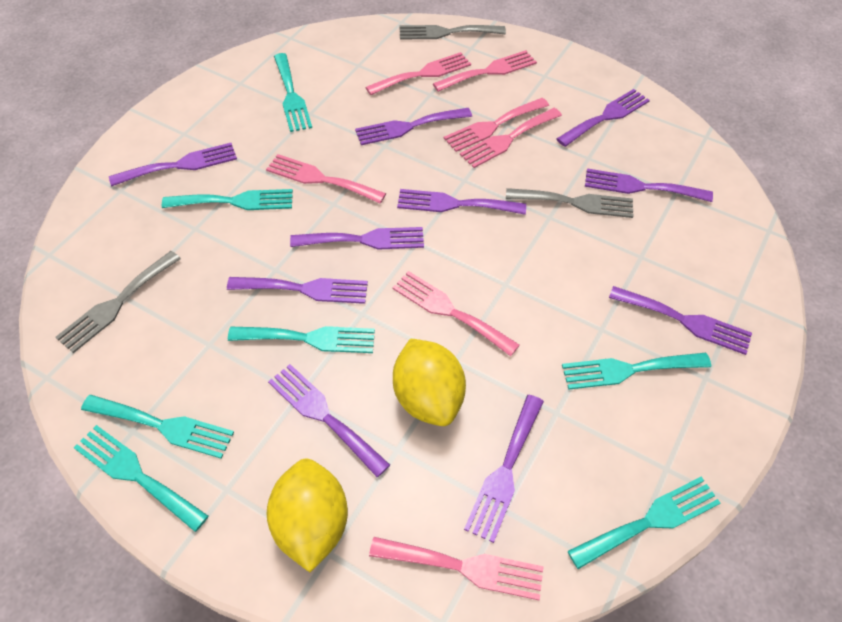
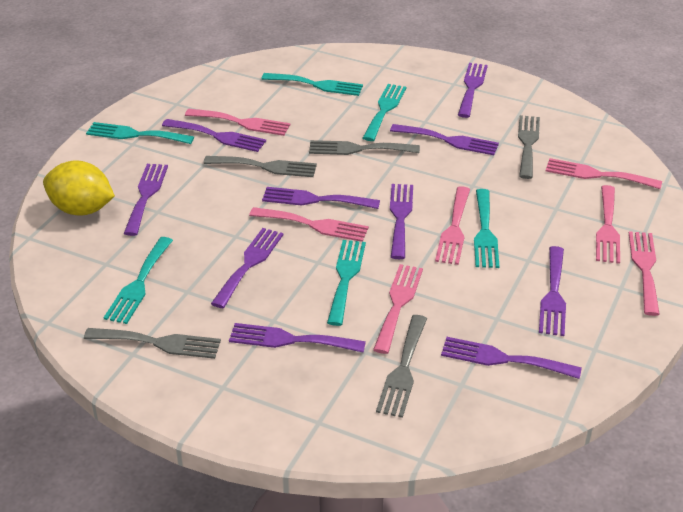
grey fork: [55,251,181,353] [399,25,506,39] [506,188,633,218] = 3 -> [84,328,221,359] [203,156,317,177] [309,140,420,155] [376,315,427,418] [518,115,540,179] = 5
turquoise fork: [74,425,208,532] [81,395,234,459] [162,189,293,210] [228,326,375,353] [274,53,312,132] [562,353,711,390] [568,477,720,569] = 7 -> [86,122,194,144] [103,237,173,324] [262,73,363,96] [327,240,366,326] [363,84,406,141] [474,189,500,268] = 6
yellow lemon: [267,459,348,572] [393,338,466,426] = 2 -> [43,160,115,216] = 1

